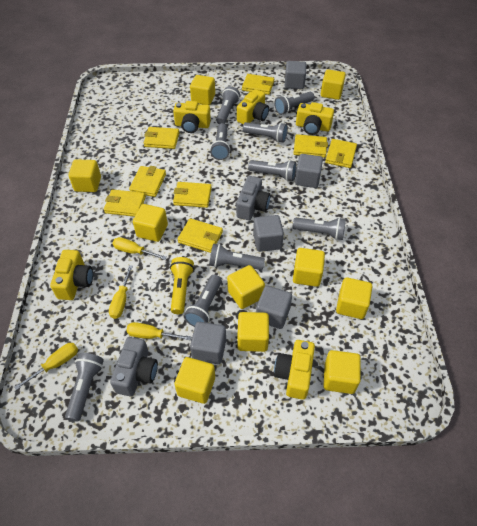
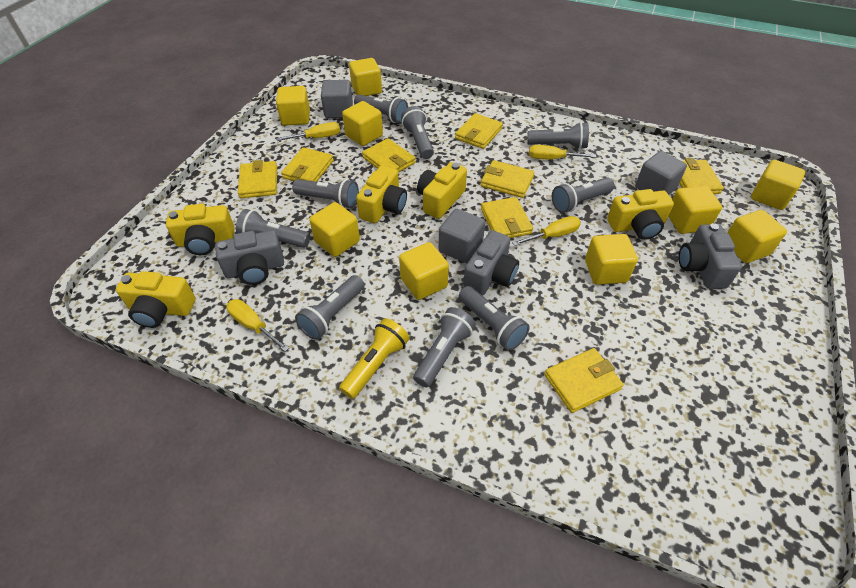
grey camera: [110,337,158,397] [236,176,270,220] = 2 -> [215,230,284,285] [463,230,519,296] [679,223,742,289] = 3
grey cube: [190,322,226,364] [253,215,284,252] [256,286,292,329] [285,61,306,89] [295,154,323,188] = 5 -> [321,80,353,118] [438,209,485,263] [635,151,687,195] = 3
yellow cube: [69,159,101,192] [133,204,168,242] [174,357,215,404] [190,75,215,105] [227,265,265,309] [237,312,269,352] [293,248,325,287] [321,70,346,100] [324,350,361,394] [336,277,372,319] = 10 -> [276,86,310,126] [309,202,360,257] [342,101,383,146] [349,58,382,96] [399,242,449,300] [585,234,638,285] [668,186,722,234] [727,210,787,263] [751,160,805,210] = 9

